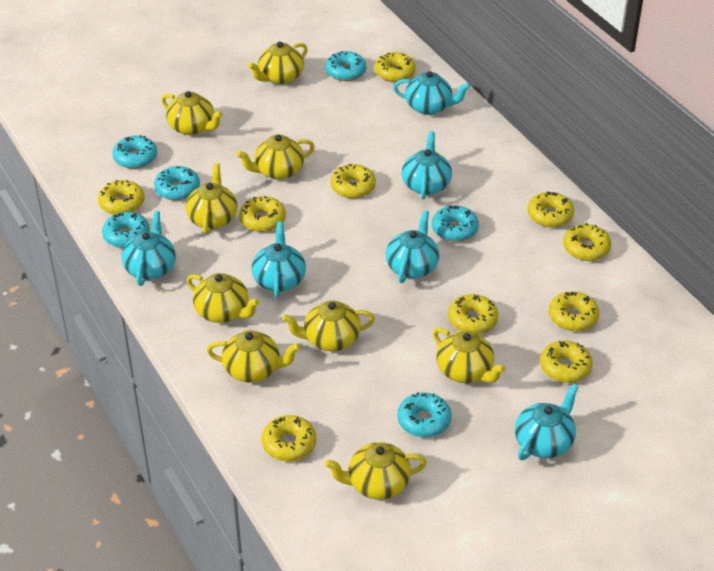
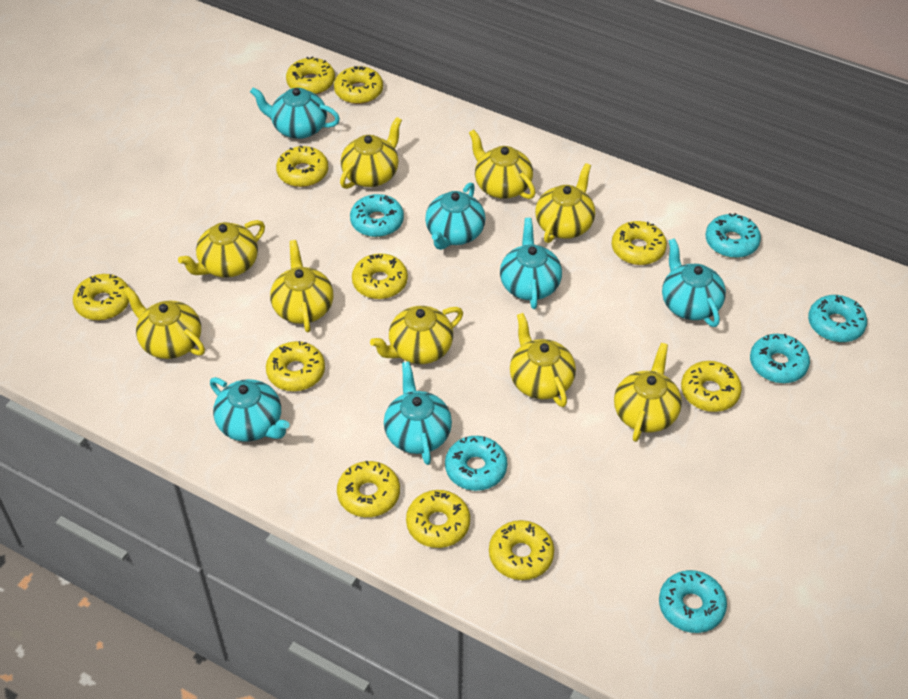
yellow donut: [98,180,144,215] [239,196,286,232] [262,415,316,461] [330,164,376,198] [375,52,416,82] [448,294,498,334] [527,192,574,227] [540,341,593,383] [549,292,599,331] [563,223,611,261] = 10 -> [73,274,129,321] [266,341,325,391] [276,145,328,187] [286,56,335,94] [334,66,383,104] [337,461,400,517] [352,253,408,299] [406,490,470,548] [489,520,554,580] [611,221,667,265] [681,361,742,412] = 11

